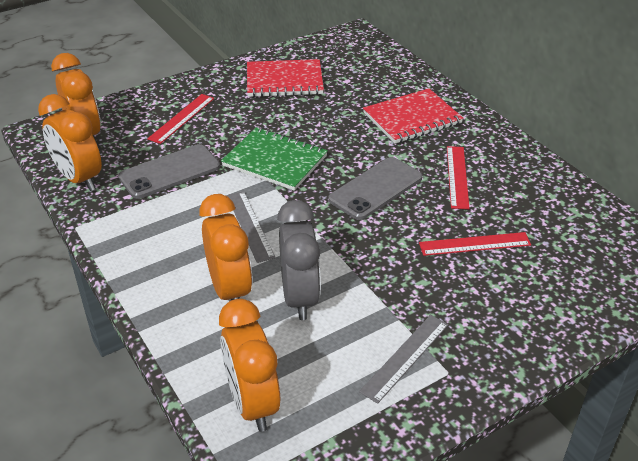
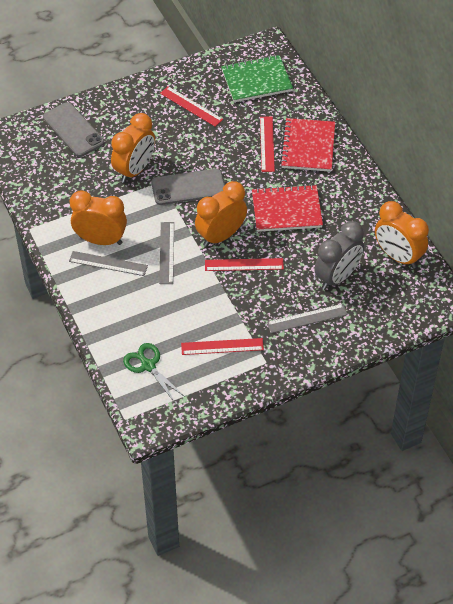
green scissors: none = 0 -> [123,343,185,403] = 1
grey ruler: [227,191,276,263] [359,315,448,404] = 2 -> [69,251,148,276] [159,222,174,284] [267,304,348,333] = 3
red ruler: [147,94,214,144] [419,232,531,256] [447,146,470,209] = 3 -> [160,86,223,127] [181,338,264,355] [205,258,284,271] [260,117,275,172] = 4

